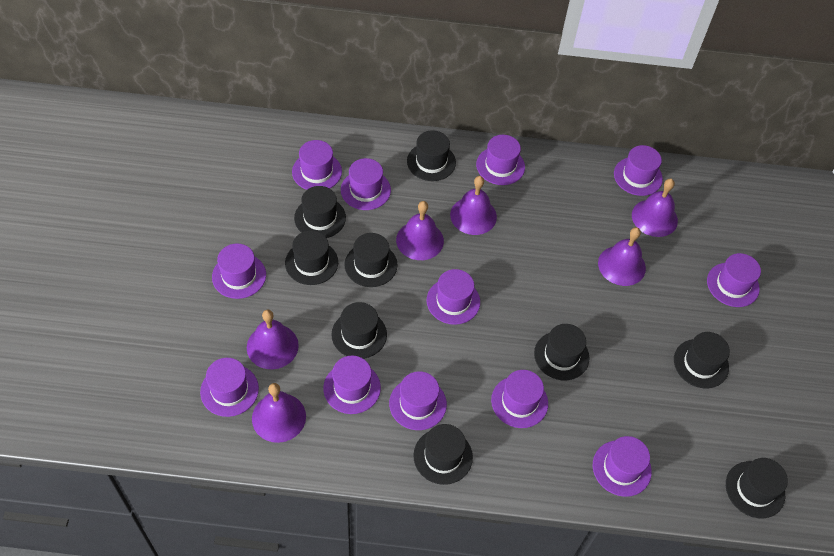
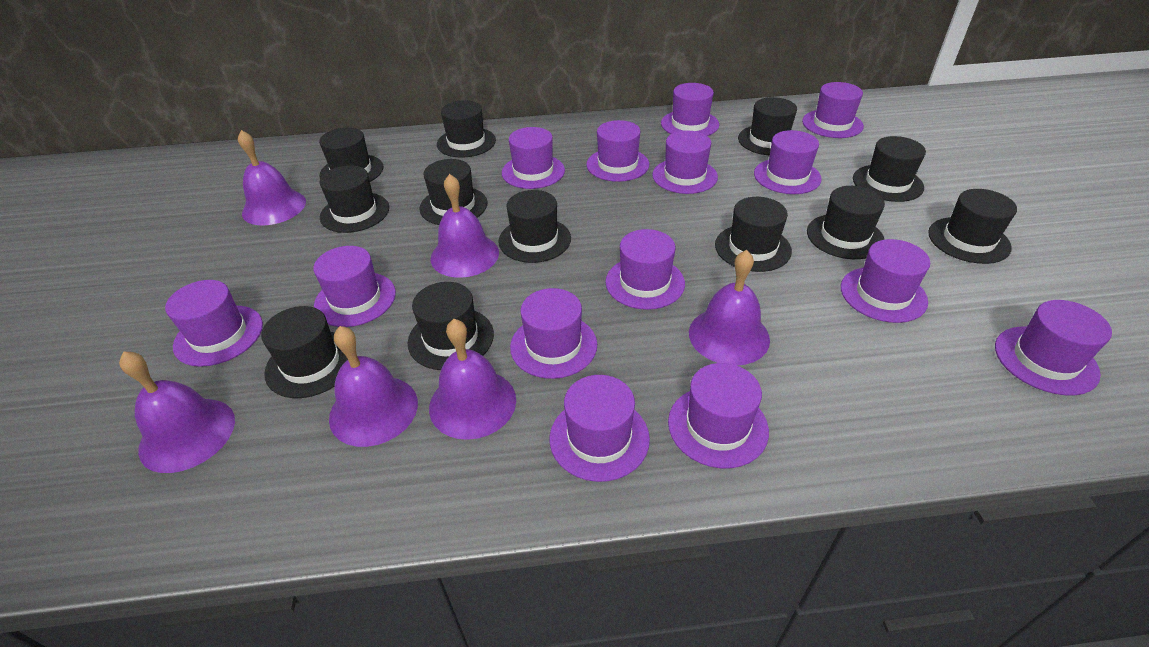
black hat: [285,231,338,285] [294,186,346,238] [331,302,387,359] [344,233,398,287] [407,130,456,181] [413,424,473,485] [534,324,590,380] [674,332,730,388] [726,458,788,518] = 9 -> [261,306,348,398] [319,127,383,182] [320,165,389,233] [408,282,494,370] [419,159,487,225] [437,100,496,157] [498,190,571,263] [715,197,792,272] [738,97,797,155] [807,186,885,259] [853,136,926,202] [928,189,1017,264] = 12
purple hat: [200,358,259,417] [212,243,266,299] [292,140,342,190] [323,356,381,414] [341,158,391,210] [389,371,447,430] [427,269,480,325] [476,135,525,185] [491,370,548,428] [593,436,652,497] [614,145,663,196] [707,253,761,307] = 12 -> [165,280,263,367] [313,246,396,327] [502,127,565,189] [510,288,597,379] [550,375,650,482] [586,120,649,182] [606,229,685,310] [652,131,718,194] [661,83,719,136] [668,363,769,468] [754,130,822,194] [802,82,864,138] [841,239,930,323] [995,300,1112,395] = 14

